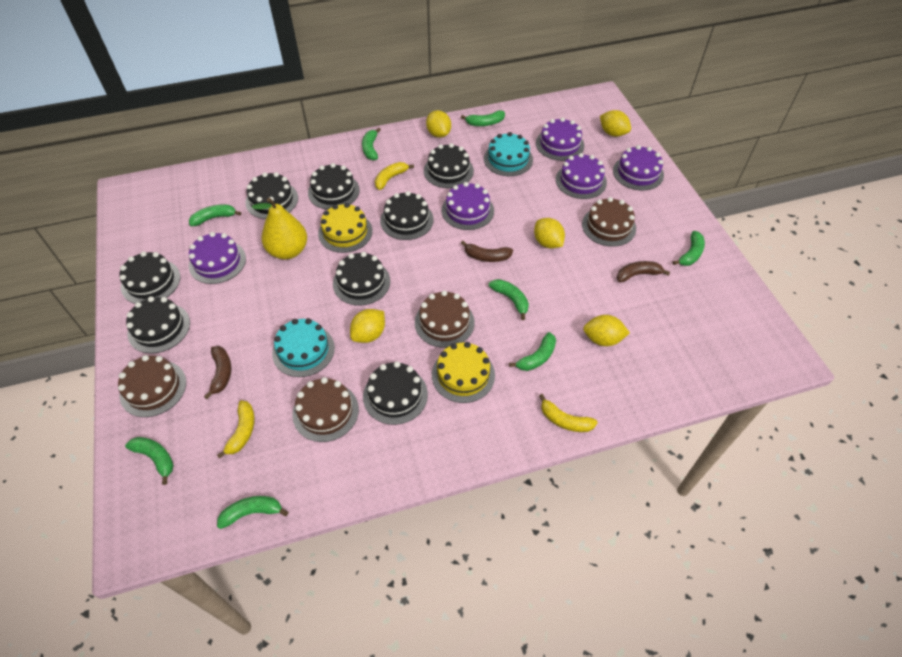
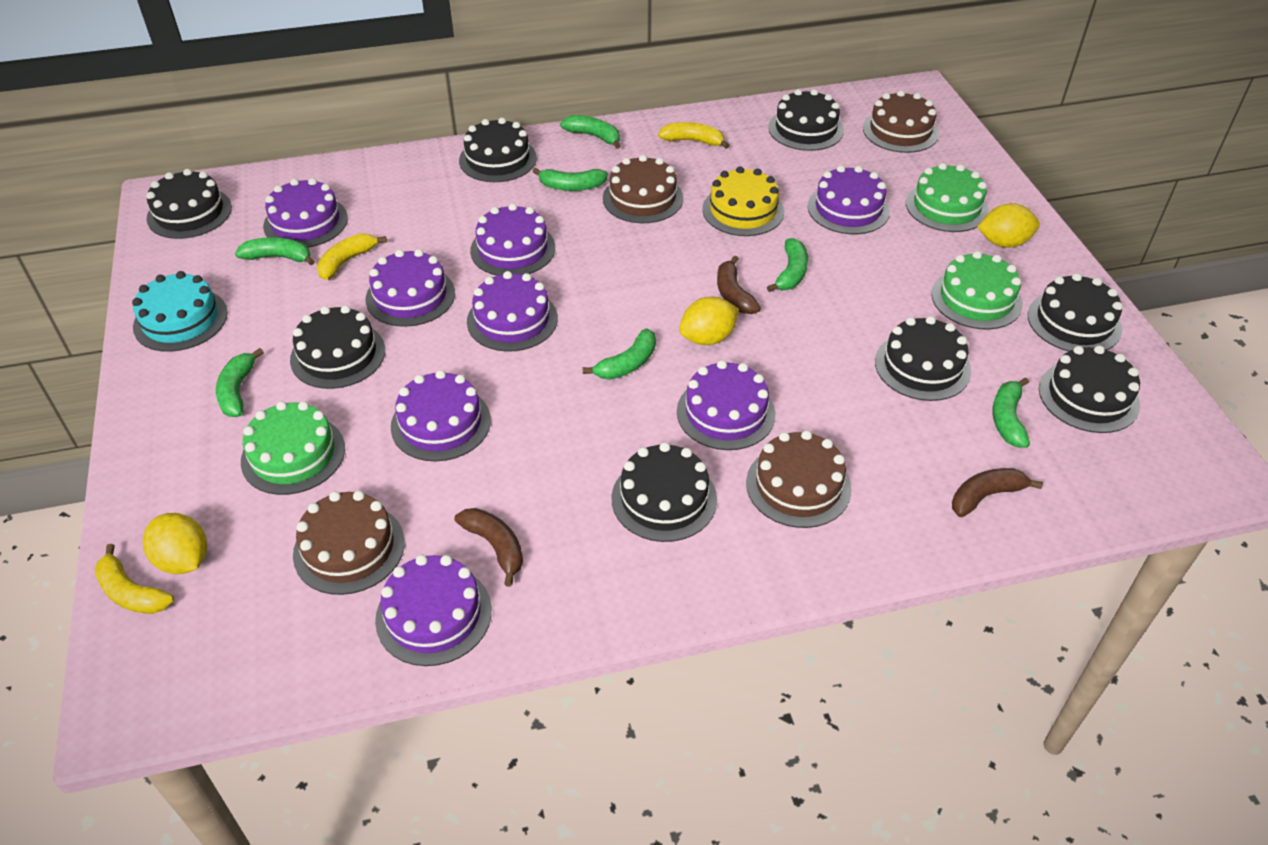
green banana: [125,437,174,485] [189,204,241,226] [217,496,288,529] [362,128,381,160] [461,110,505,126] [489,279,529,320] [509,332,556,371] [673,231,705,266] = 8 -> [216,348,264,417] [235,237,315,265] [532,168,608,191] [560,115,620,149] [583,328,656,380] [767,238,808,292] [992,377,1030,448] = 7
green cake: none = 0 -> [241,401,345,495] [906,163,989,232] [931,251,1023,330] = 3
purple cake: [189,232,246,284] [442,182,494,230] [536,118,584,161] [556,153,607,199] [613,145,664,190] = 5 -> [263,178,348,248] [365,249,455,327] [375,555,492,666] [391,370,491,461] [467,271,558,352] [470,203,555,276] [677,360,775,450] [807,165,890,234] = 8
turquoise cake: [272,318,335,377] [484,132,533,176] = 2 -> [132,271,228,352] = 1
yellow cake: [318,203,373,253] [432,342,495,403] = 2 -> [702,166,784,236] = 1
yellow lemon: [350,309,385,343] [426,110,451,138] [534,218,565,249] [583,315,630,346] [600,110,631,137] = 5 -> [143,513,207,574] [679,297,739,345] [977,203,1040,248] = 3
yellow pear: [252,197,307,259] = 1 -> none = 0

